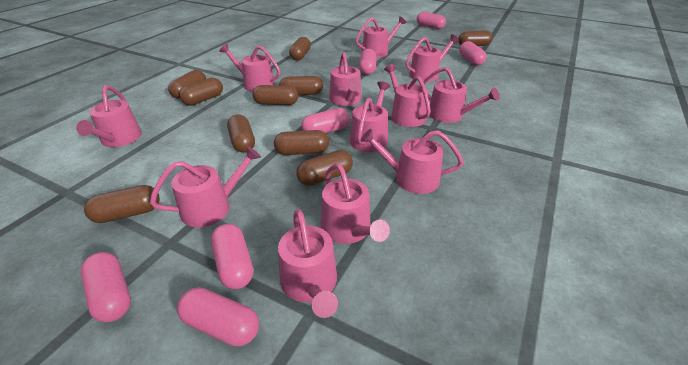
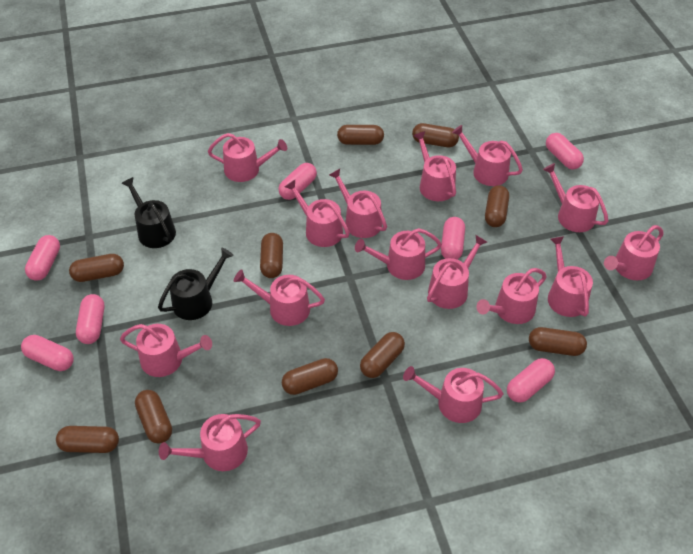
black watering can: none = 0 -> [122,177,176,248] [158,248,234,320] = 2
pink watering can: [76,85,142,147] [150,146,261,227] [219,44,281,92] [278,209,338,318] [321,163,390,244] [329,52,362,106] [350,82,390,152] [355,16,406,58] [360,129,464,194] [384,64,431,127] [406,34,459,82] [423,67,500,123] = 12 -> [120,324,212,377] [159,414,261,471] [208,133,287,182] [234,270,325,326] [285,180,350,247] [329,169,387,238] [355,228,442,280] [403,366,503,423] [413,131,456,201] [427,235,487,309] [452,125,523,186] [476,268,547,324] [543,163,609,232] [548,236,593,317] [604,225,663,280] = 15

